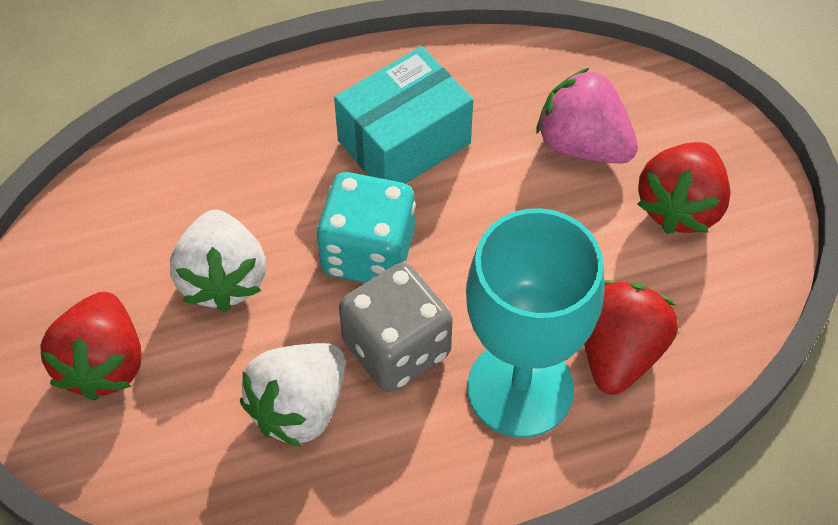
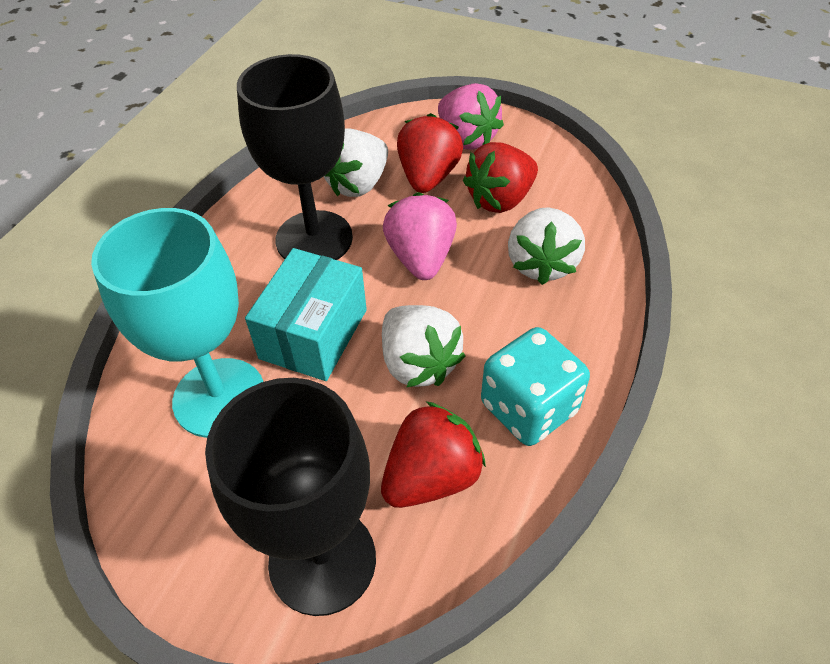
black goblet: none = 0 -> [205,378,376,616] [237,54,353,260] = 2
grey dice: [339,262,453,392] = 1 -> none = 0
pink strawberry: [536,68,638,164] = 1 -> [383,192,457,280] [438,83,504,150] = 2
white strawberry: [170,210,266,312] [240,343,345,448] = 2 -> [323,128,388,197] [382,305,465,387] [508,207,585,285] = 3

